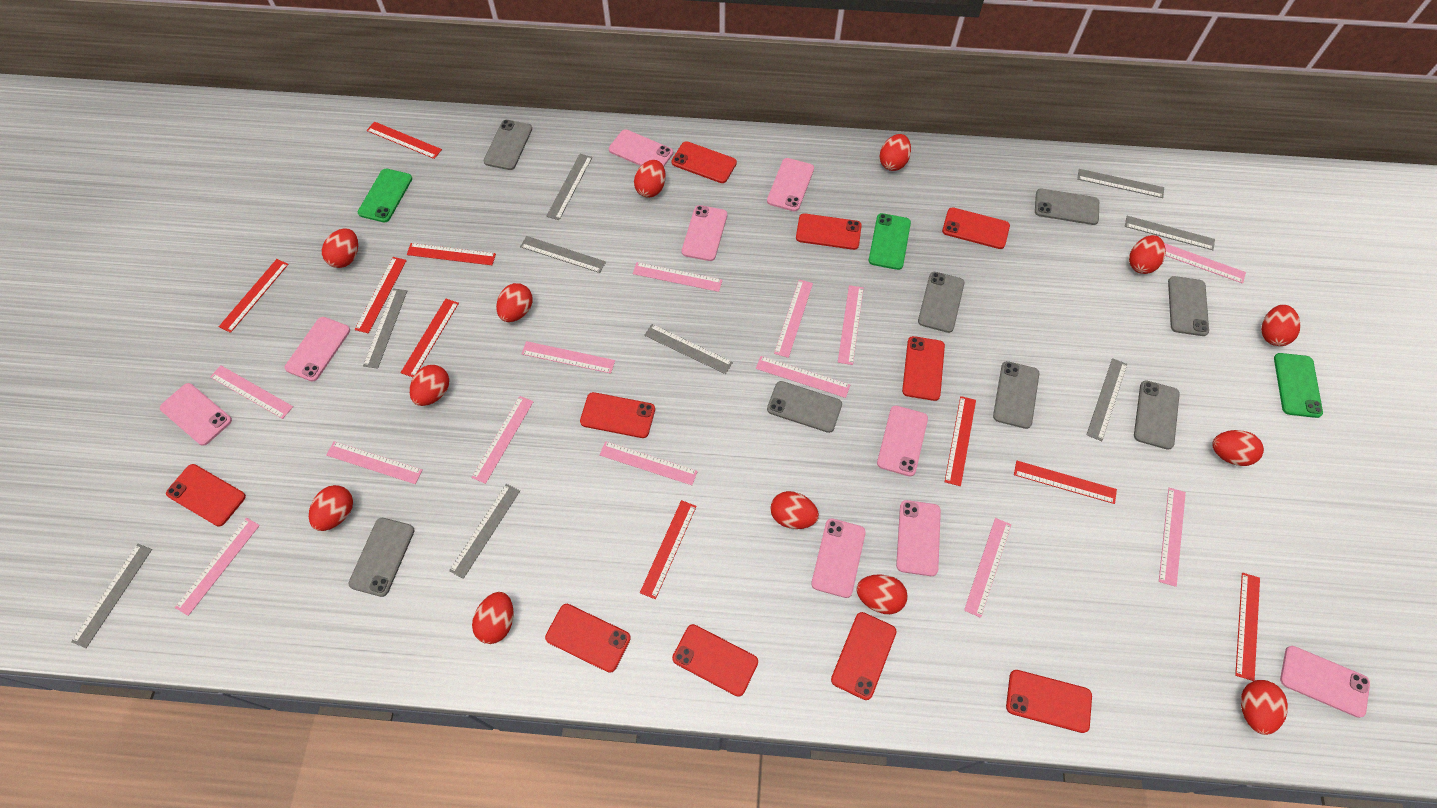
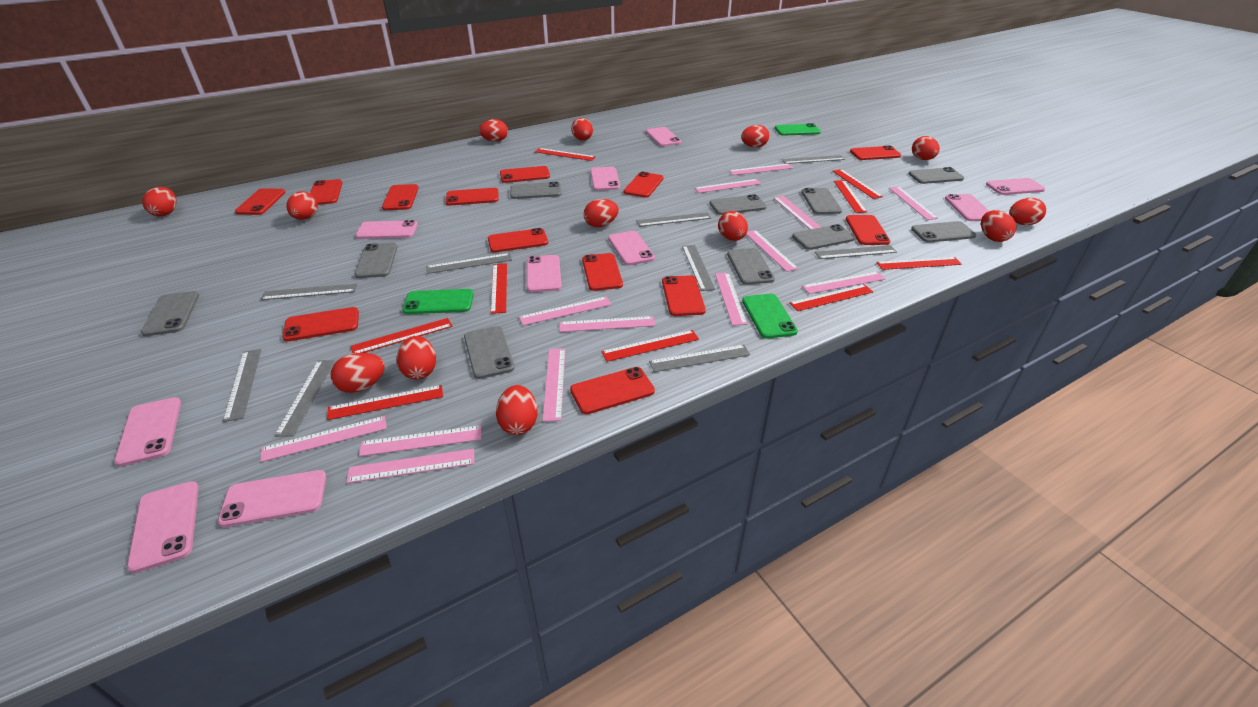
grey phone: [348,518,415,597] [484,120,532,170] [767,381,842,433] [918,272,965,333] [993,361,1039,429] [1035,189,1099,225] [1134,380,1180,450] [1168,276,1209,336] = 8 -> [141,291,199,336] [354,243,398,278] [464,326,515,379] [510,182,562,199] [709,194,767,215] [727,248,775,285] [792,224,855,250] [801,188,842,214] [909,167,964,184] [911,221,976,243] = 10
pink phone: [160,383,232,446] [285,317,350,382] [609,129,673,166] [682,205,727,261] [767,158,814,211] [811,518,866,598] [877,405,928,476] [896,500,941,576] [1280,646,1370,718] = 9 -> [114,397,181,466] [127,481,199,573] [218,470,326,527] [355,220,418,239] [527,255,562,292] [590,167,620,191] [608,231,655,265] [646,127,681,146] [945,194,989,221] [986,178,1045,195] = 10
red phone: [166,464,246,527] [545,604,631,673] [580,392,655,438] [671,141,737,183] [672,624,758,697] [796,213,862,250] [831,612,897,700] [902,336,945,401] [942,207,1010,249] [1006,670,1092,733] = 10 -> [235,188,286,215] [282,307,359,341] [310,179,342,205] [382,184,419,210] [446,188,499,206] [488,228,548,253] [500,166,550,183] [570,367,655,414] [582,253,623,291] [624,172,663,198] [662,275,706,316] [846,215,890,245] [850,146,901,160] = 13

